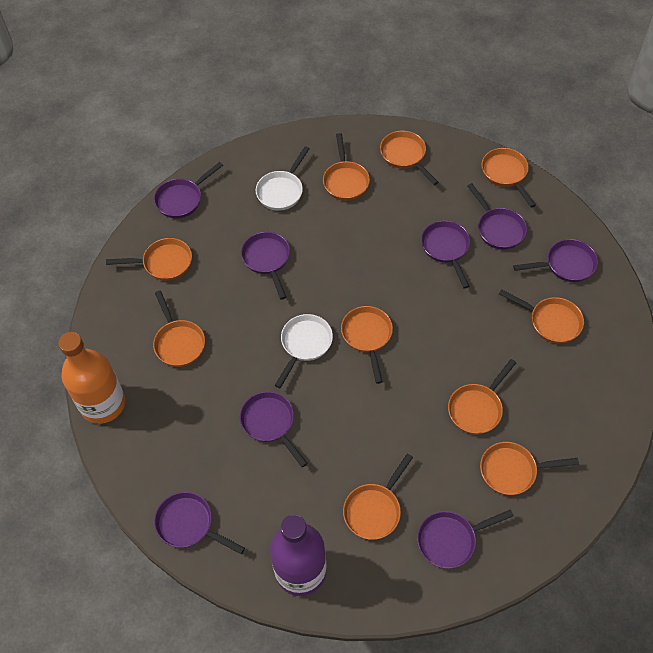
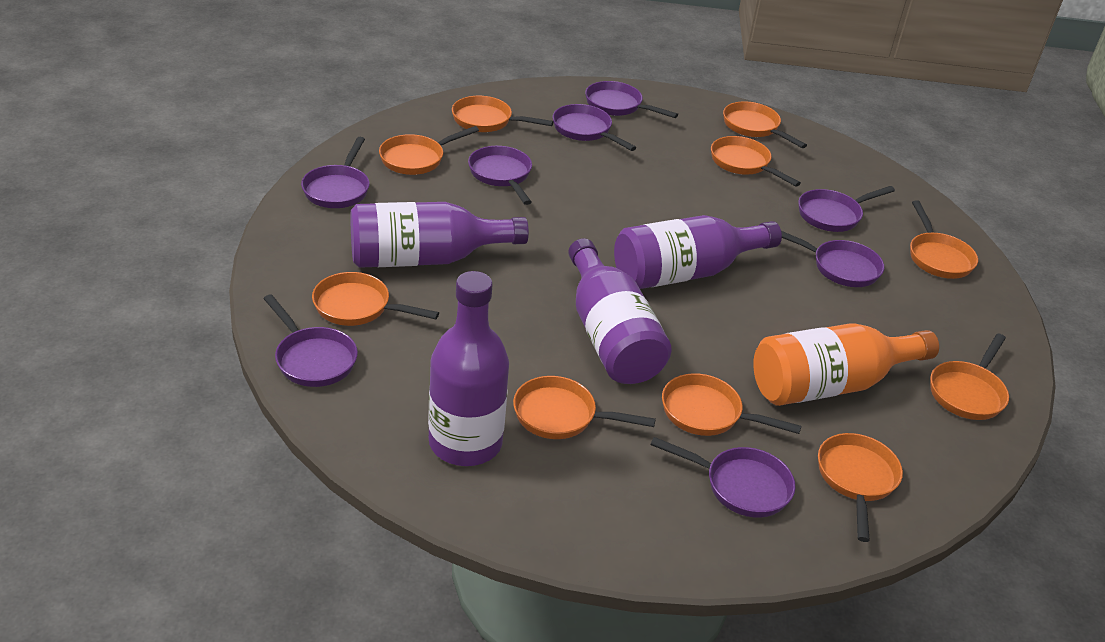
purple bottle: [270,515,326,596] = 1 -> [351,202,529,268] [428,271,509,466] [568,238,672,384] [614,215,782,289] = 4
white pan: [256,147,309,211] [274,314,333,388] = 2 -> none = 0

